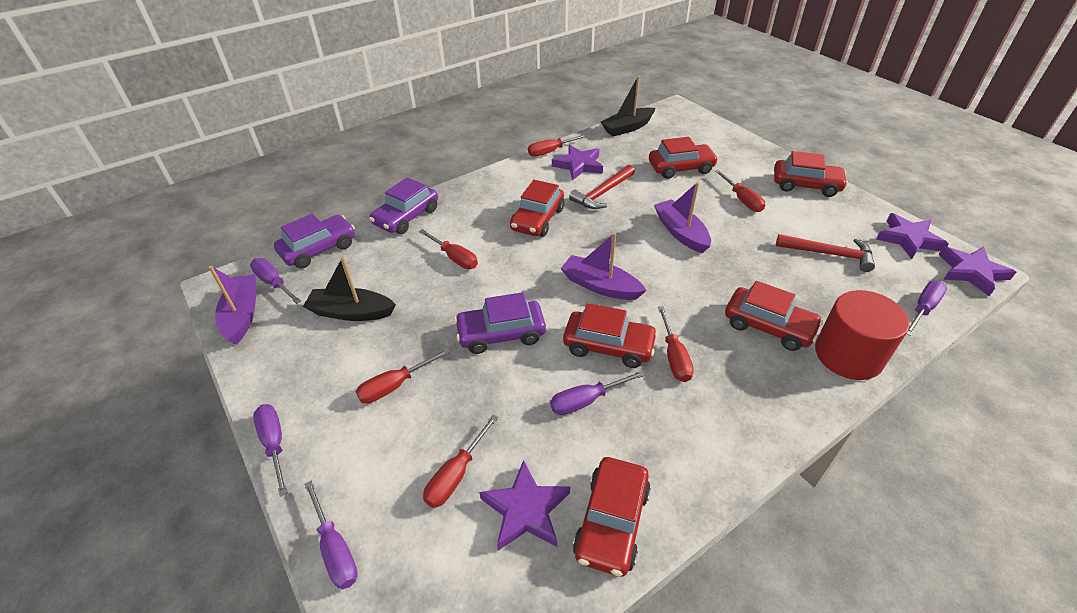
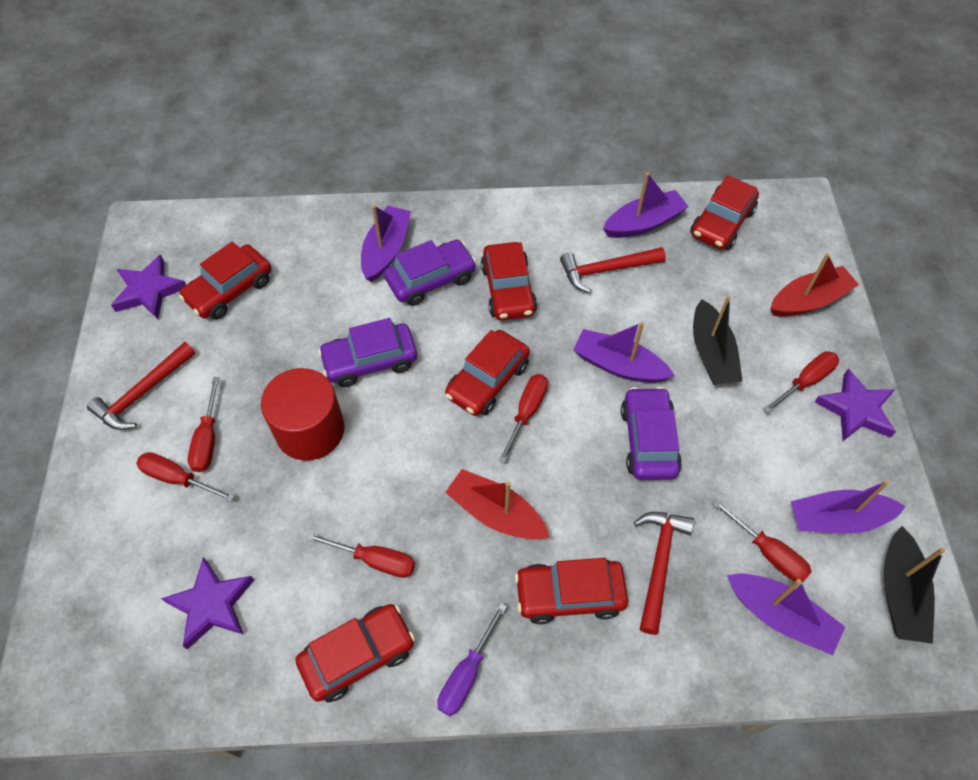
purple boat: [209,266,256,344] [561,233,647,300] [654,182,711,253] = 3 -> [361,205,411,282] [573,322,675,383] [603,172,689,238] [727,573,845,655] [791,480,906,534] = 5
purple screwdriver: [250,258,301,304] [253,404,288,497] [304,480,358,589] [550,371,645,415] [907,280,947,336] = 5 -> [437,603,507,716] = 1
purple star: [479,460,570,551] [552,145,603,180] [877,213,949,259] [938,247,1016,296] = 4 -> [111,254,186,319] [161,557,254,650] [815,368,896,441] = 3
red boat: none = 0 -> [445,469,550,540] [770,253,859,317] = 2
red hammer: [569,165,635,209] [776,234,875,272] = 2 -> [87,342,196,430] [560,247,666,293] [634,512,694,635] = 3

